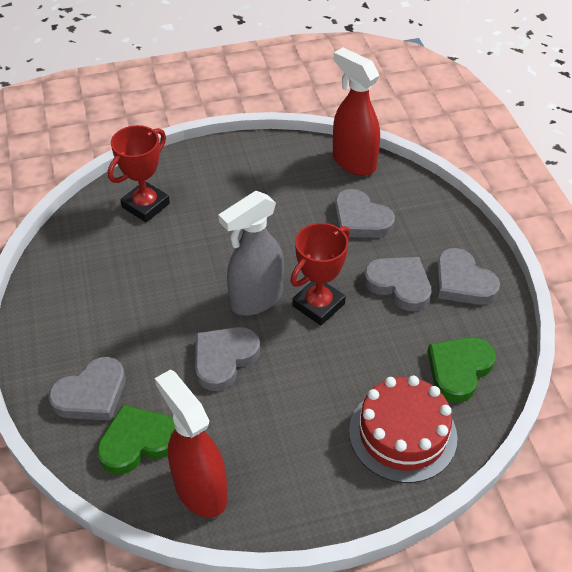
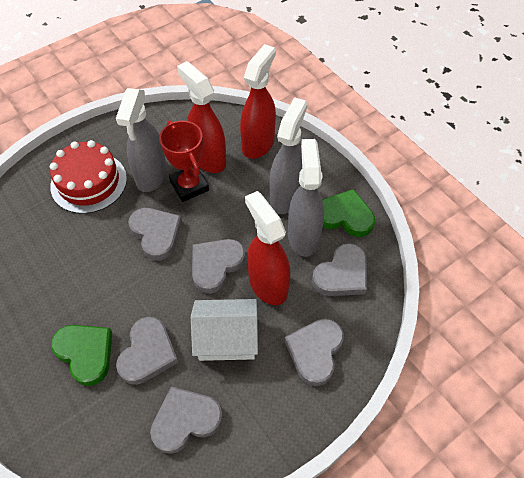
grey heart: [48,357,126,420] [195,327,260,391] [334,189,395,238] [364,257,431,311] [436,248,500,305] = 5 -> [116,317,179,385] [128,208,182,261] [150,386,223,454] [192,239,245,294] [285,319,344,386] [312,243,367,296] = 6
grey spray bottle: [218,191,284,316] = 1 -> [116,88,167,192] [269,97,307,214] [288,139,324,257] = 3
red spray bottle: [155,370,227,518] [333,47,380,176] = 2 -> [177,61,226,173] [240,44,276,159] [245,191,290,305] = 3
red trophy: [108,125,170,222] [290,223,350,326] = 2 -> [159,121,209,202] = 1
white house: none = 0 -> [191,299,258,361] = 1

